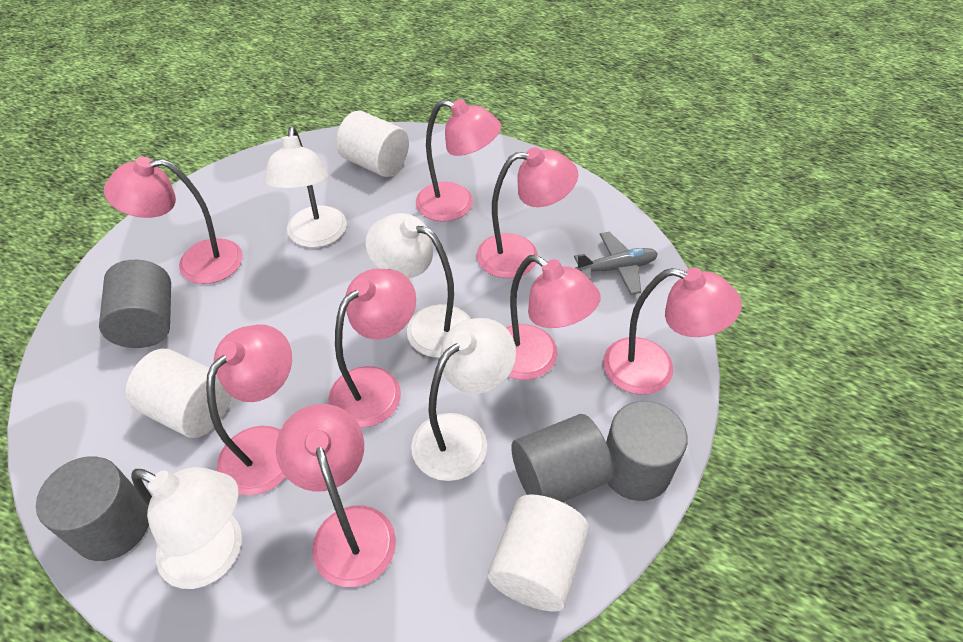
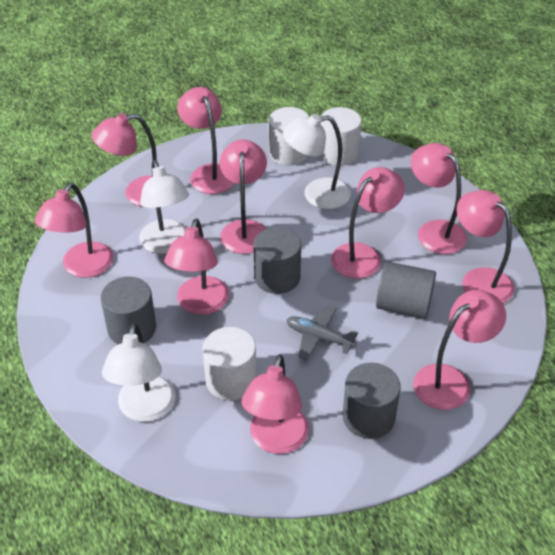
pink lamp: [104,157,243,284] [206,324,292,495] [276,404,396,587] [328,269,416,428] [416,99,501,222] [477,147,578,278] [506,255,601,380] [603,268,742,395] = 8 -> [35,183,114,278] [92,113,157,207] [164,218,229,315] [177,87,234,194] [220,139,267,254] [241,354,309,454] [331,167,405,279] [411,143,467,254] [413,290,506,410] [457,190,514,303] = 10
white lamp: [131,467,242,589] [263,127,347,248] [366,213,470,358] [411,318,516,481] = 4 -> [102,323,175,422] [139,160,189,254] [283,114,351,209] = 3

